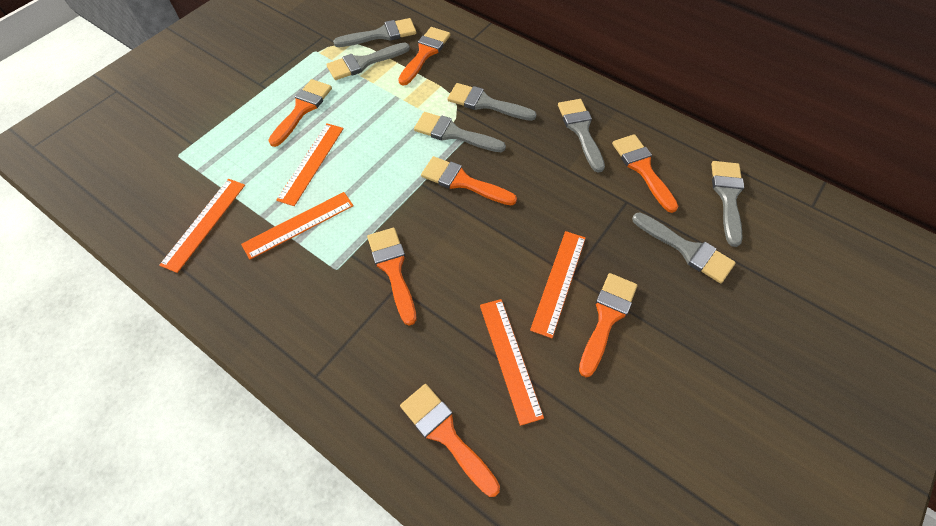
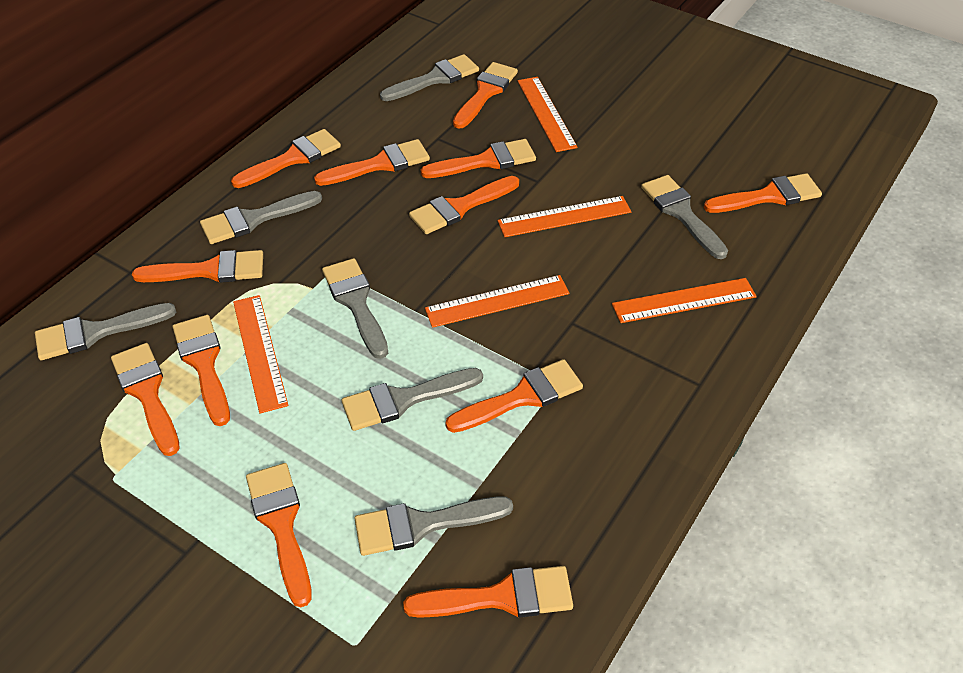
orange brush: [268,79,332,147] [367,228,417,326] [398,27,450,86] [400,384,500,497] [421,156,517,205] [579,273,637,377] [612,134,678,213] = 7 -> [111,343,180,456] [132,250,263,283] [173,315,230,426] [231,129,341,188] [246,463,312,607] [314,139,430,186] [403,566,573,618] [409,176,519,234] [421,139,536,178] [445,359,583,433] [453,62,518,129] [704,173,822,213] = 12

